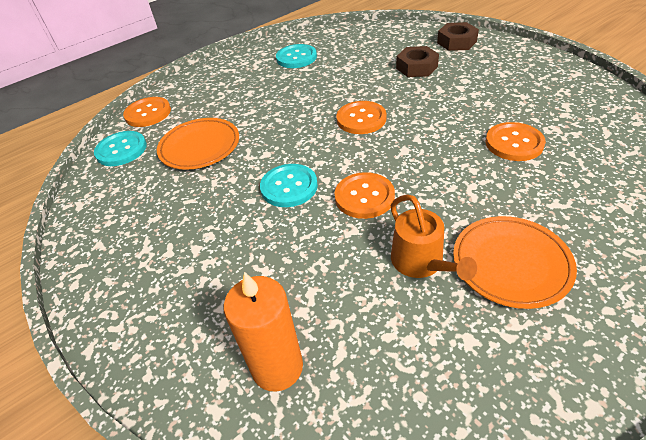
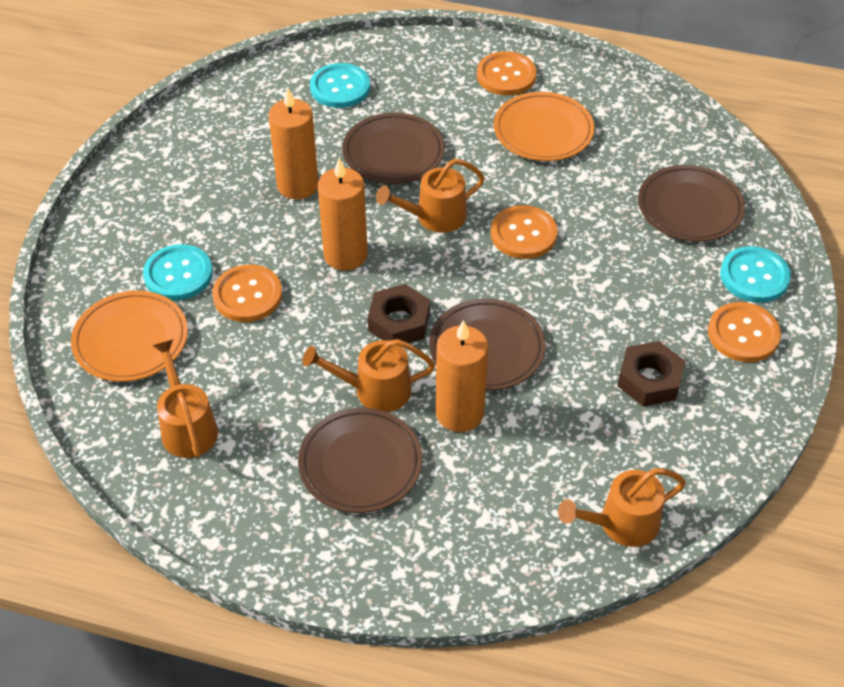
brown plate: none = 0 -> [298,408,422,513] [342,112,445,184] [429,298,545,391] [638,165,745,242] = 4
orange candle: [223,272,303,392] = 1 -> [268,87,319,200] [318,158,368,270] [436,320,488,432] = 3
orange watering can: [390,194,477,281] = 1 -> [152,340,218,458] [302,339,435,412] [376,159,485,233] [558,468,686,547] = 4

